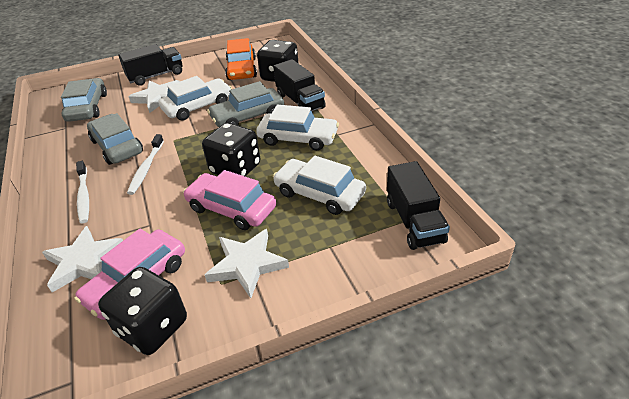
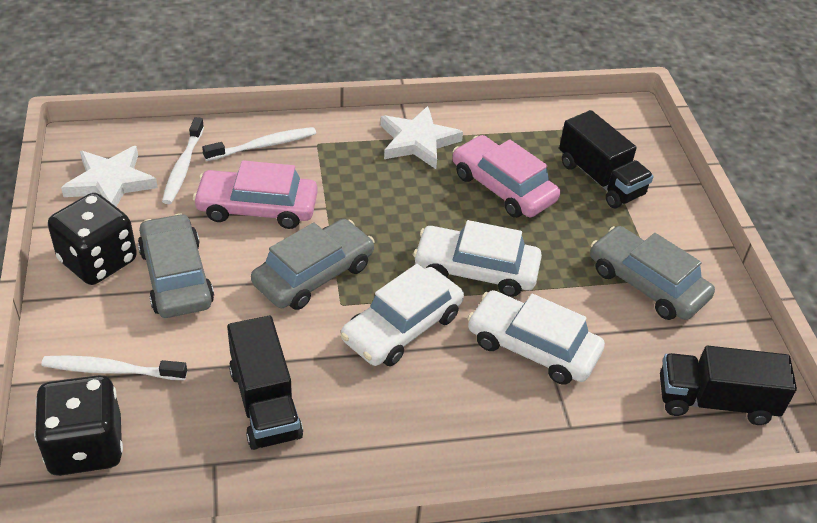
black dice: [98,267,187,355] [202,123,260,176] [257,40,299,82] = 3 -> [34,375,123,476] [48,193,137,285] = 2
orange car: [225,38,257,80] = 1 -> none = 0
white star: [42,226,123,292] [128,80,180,113] [205,229,289,298] = 3 -> [61,146,158,207] [380,106,463,169] = 2
white toothbrush: [76,161,89,223] [127,134,164,195] = 2 -> [41,356,187,380] [162,117,204,204] [202,127,316,161] = 3

